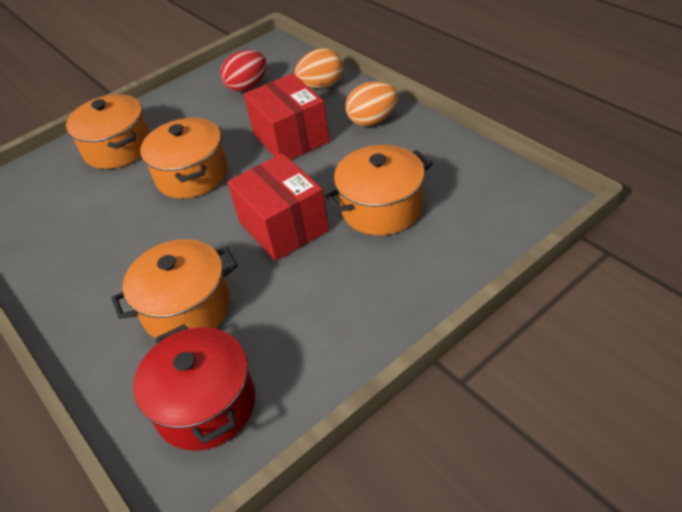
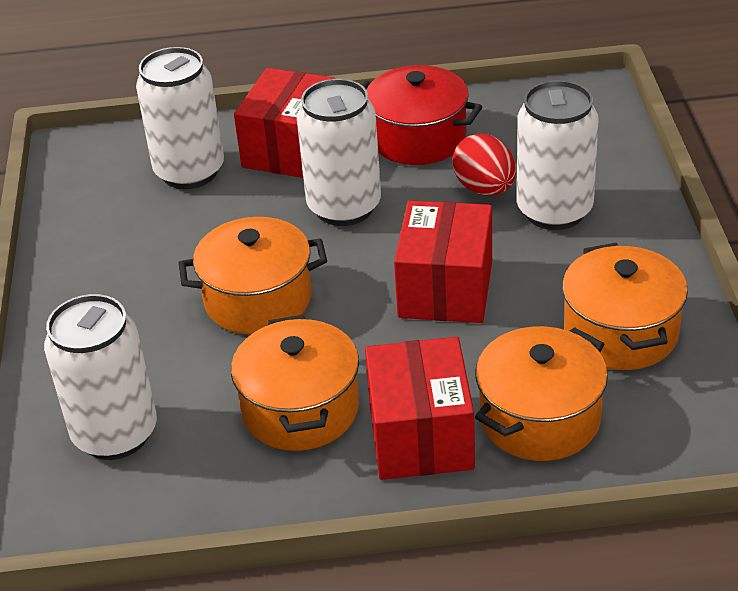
orange egg: [294,49,343,89] [346,82,398,126] = 2 -> none = 0
red box: [227,153,329,261] [244,73,330,160] = 2 -> [234,68,335,178] [365,337,475,480] [394,200,492,323] = 3
white can: none = 0 -> [44,294,157,460] [136,47,224,189] [297,79,381,226] [517,80,599,230] = 4

